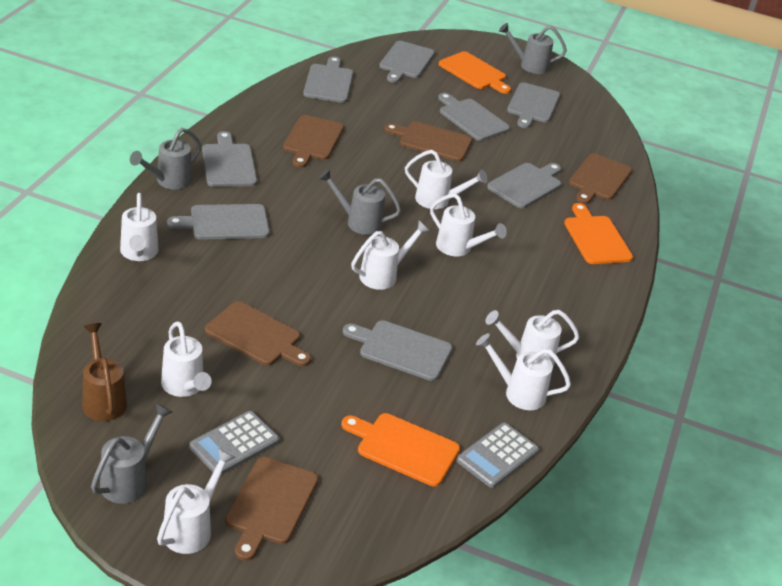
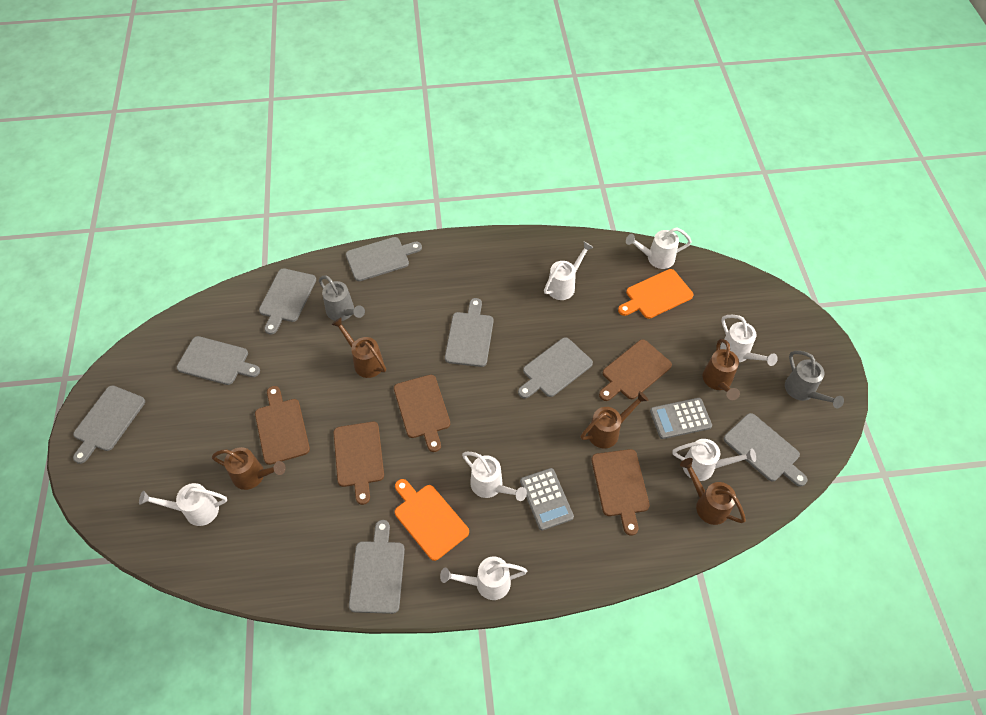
brown watering can: [82,323,127,421] = 1 -> [212,447,286,490] [331,317,386,378] [581,391,649,449] [680,458,746,525] [703,339,740,400] = 5
grey watering can: [91,403,172,504] [130,128,202,190] [319,169,401,235] [499,23,567,74] = 4 -> [319,275,365,321] [785,351,844,408] = 2
orange cutting board: [341,413,460,486] [438,51,511,94] [564,203,633,264] = 3 -> [395,479,469,561] [618,269,694,319] = 2
white watering can: [120,193,159,261] [157,449,235,554] [161,321,212,397] [351,221,430,290] [405,150,487,209] [430,193,507,256] [476,333,571,410] [485,310,579,366] = 8 -> [139,483,227,526] [440,557,527,600] [462,452,527,501] [544,241,594,300] [626,227,692,269] [672,439,756,481] [720,315,778,366] = 7

